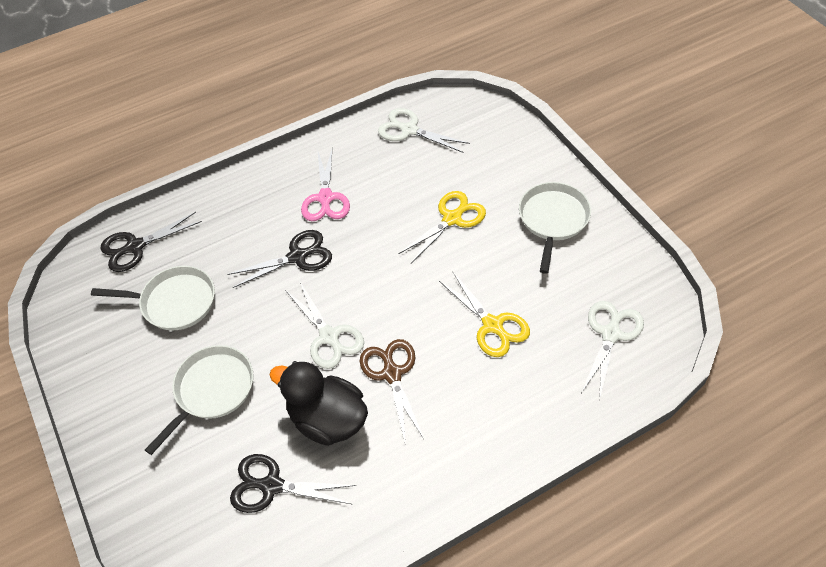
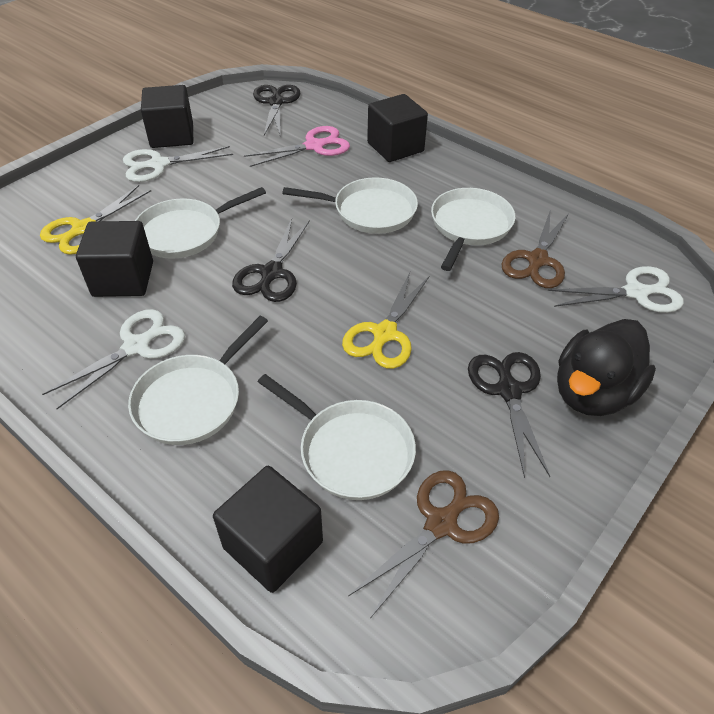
black cube: none = 0 -> [76,221,153,297] [141,85,193,148] [213,466,323,593] [367,94,428,162] = 4
brown scissors: [360,339,424,441] = 1 -> [348,470,499,617] [501,209,569,288] = 2
white pan: [91,266,215,330] [145,345,253,455] [519,182,591,274] = 3 -> [128,316,268,445] [135,187,266,259] [258,374,416,500] [282,177,418,234] [431,188,516,271] = 5

